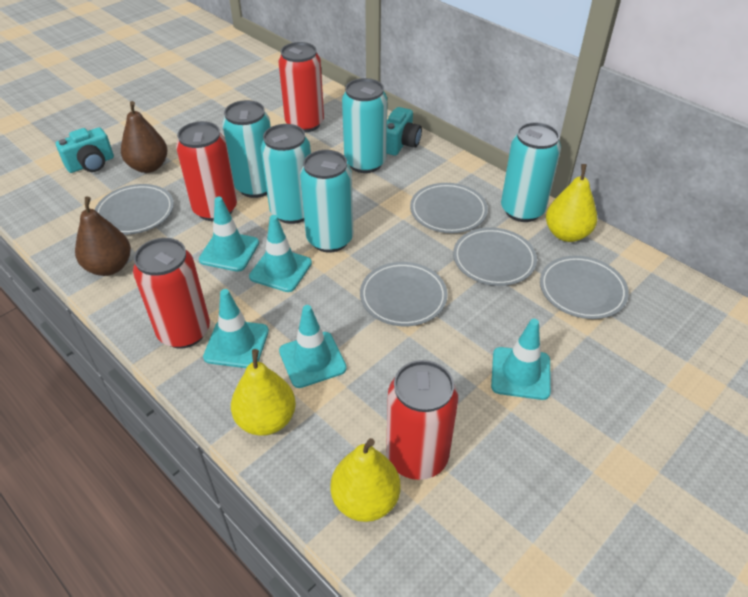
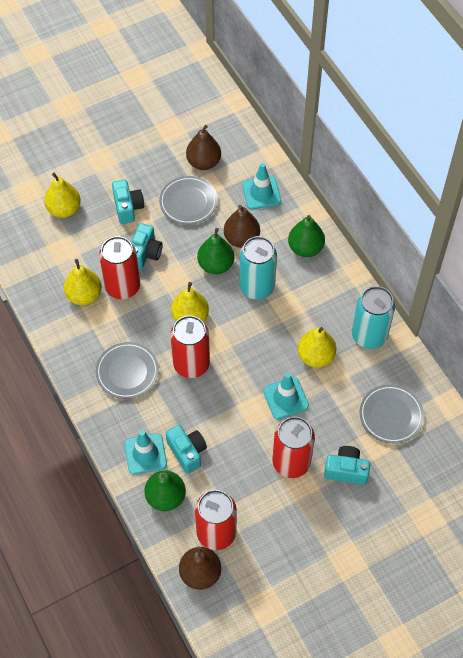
brown pear: [75,197,131,276] [121,101,168,173] = 2 -> [179,547,221,590] [186,125,221,170] [224,205,260,248] = 3
green pear: none = 0 -> [145,470,186,511] [197,228,234,274] [288,215,325,257] = 3
grey plate: [95,184,174,235] [360,262,448,326] [410,183,488,233] [453,227,537,286] [540,256,629,319] = 5 -> [96,342,159,399] [159,176,218,225] [359,384,424,444] = 3
turquoise camera: [56,127,114,173] [386,107,422,156] = 2 -> [112,180,144,224] [131,223,163,269] [166,425,207,474] [324,446,370,485] = 4
turquoise can: [222,100,271,198] [261,124,311,224] [300,150,353,253] [342,78,387,173] [501,122,561,222] = 5 -> [239,236,277,299] [352,286,395,349] = 2
turquoise traffic cone: [199,197,259,272] [203,289,269,368] [249,215,312,292] [279,305,347,388] [491,319,551,400] = 5 -> [124,430,167,475] [242,163,281,209] [263,373,309,419] = 3
yellow pear: [231,349,296,436] [331,438,401,522] [546,164,597,242] = 3 -> [44,173,81,218] [64,259,102,305] [171,282,209,322] [298,327,336,368] = 4

